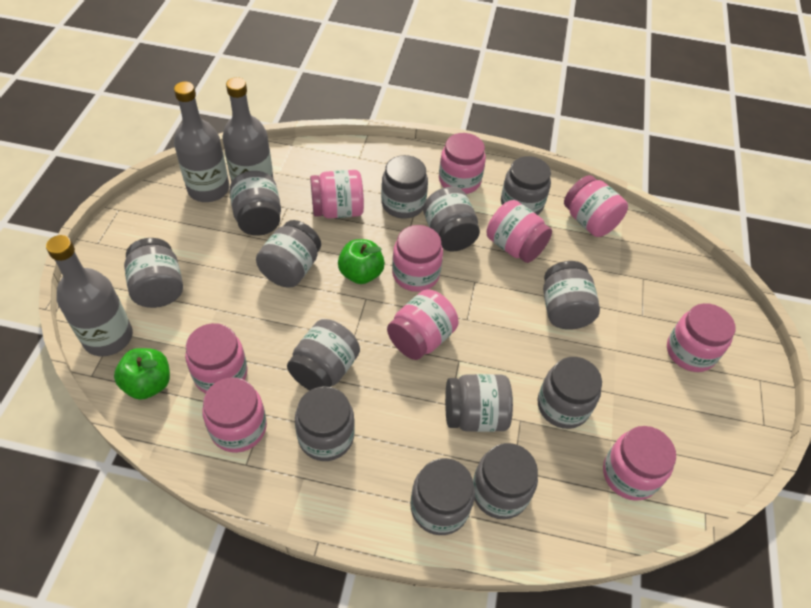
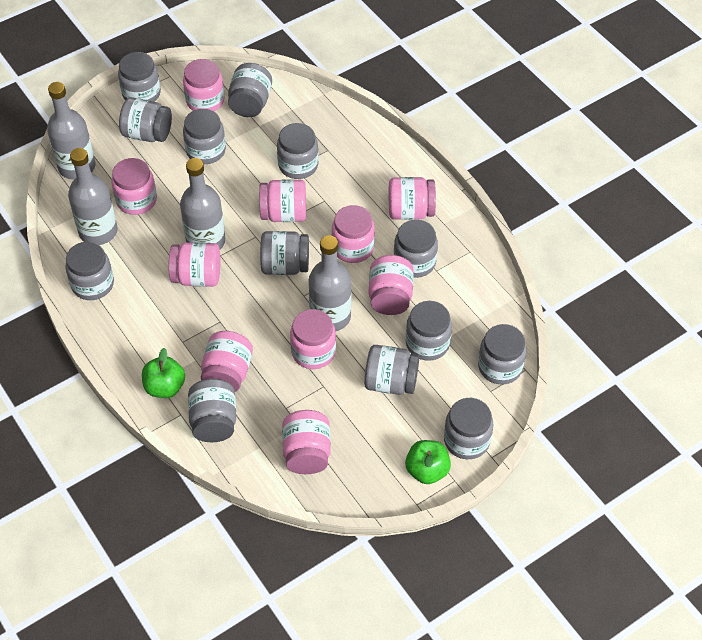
grey bottle: [46,235,133,356] [174,82,229,202] [222,77,273,182] = 3 -> [47,82,95,180] [68,148,118,245] [180,158,225,249] [309,235,351,331] = 4

